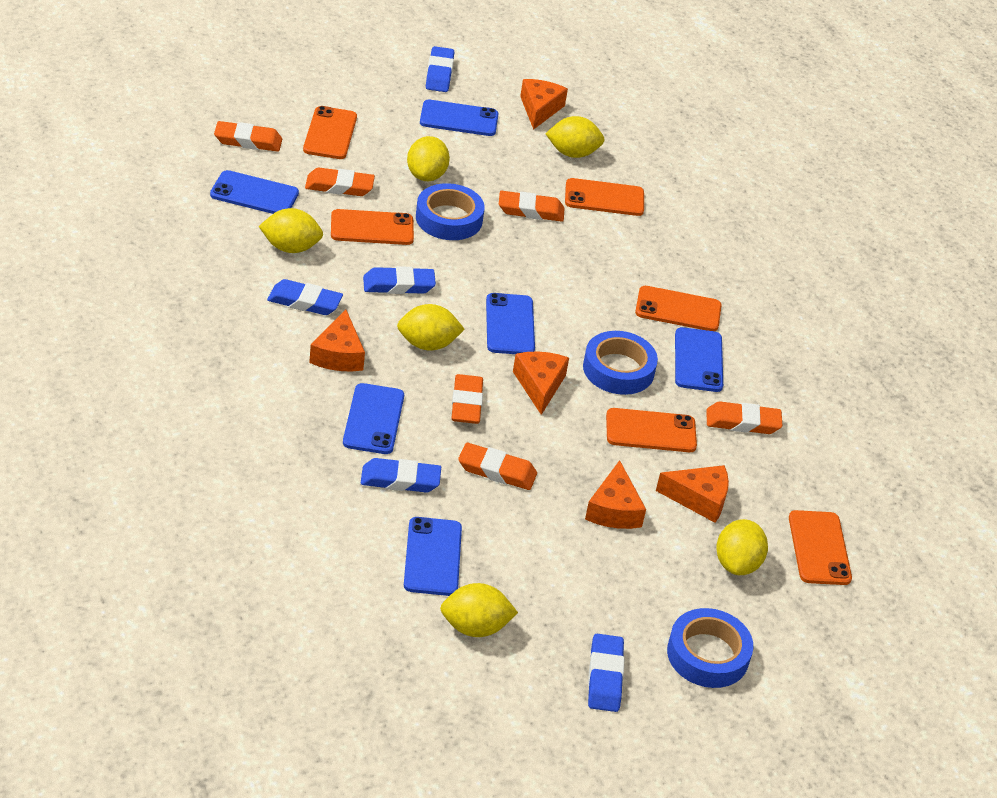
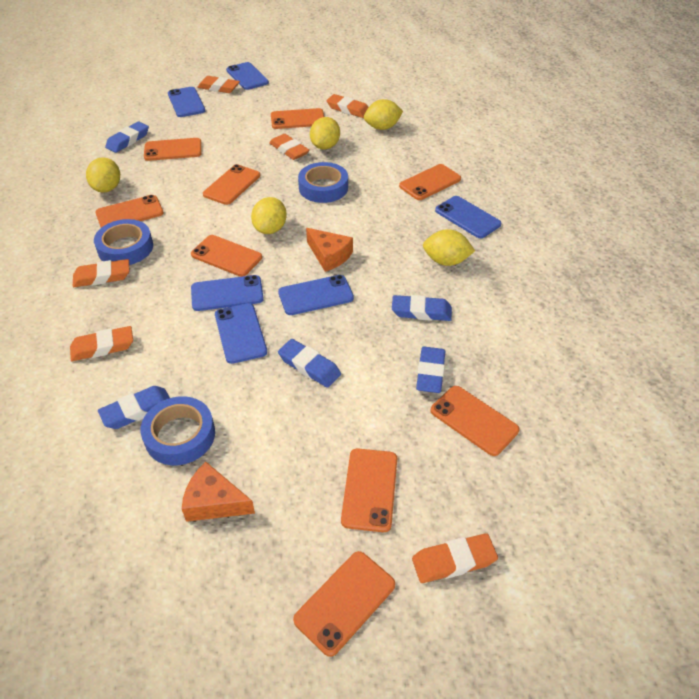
orange cheese: [309,310,365,371] [513,352,569,415] [520,79,568,130] [585,460,646,529] [656,465,729,523] = 5 -> [182,462,255,522] [306,228,353,272] = 2
orange phone: [303,106,357,159] [331,209,414,245] [565,178,644,216] [606,408,697,452] [635,286,721,331] [789,510,852,585] = 6 -> [95,195,164,228] [144,138,202,161] [191,235,262,277] [203,164,260,205] [271,108,324,129] [293,551,395,657] [341,448,397,532] [399,164,461,200] [430,386,519,456] = 9
yellow lemon: [259,208,323,253] [397,304,465,351] [407,136,450,181] [440,583,518,637] [545,116,605,158] [716,519,768,575] = 6 -> [86,157,120,193] [251,197,287,234] [310,117,340,150] [364,99,403,130] [423,229,475,266] = 5

